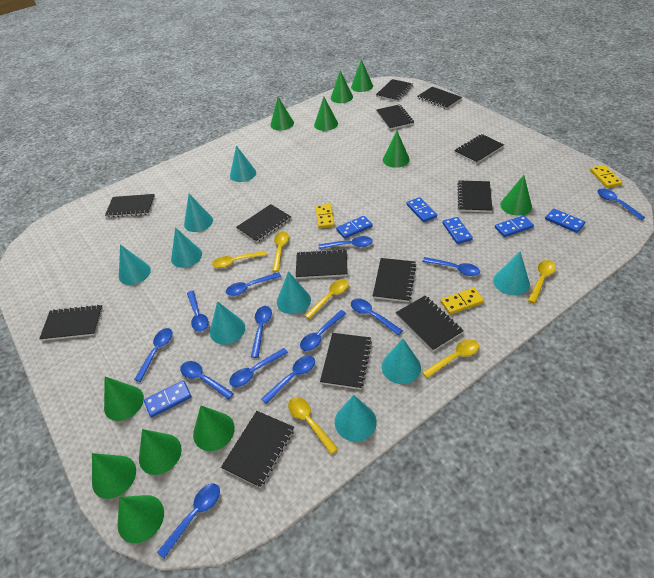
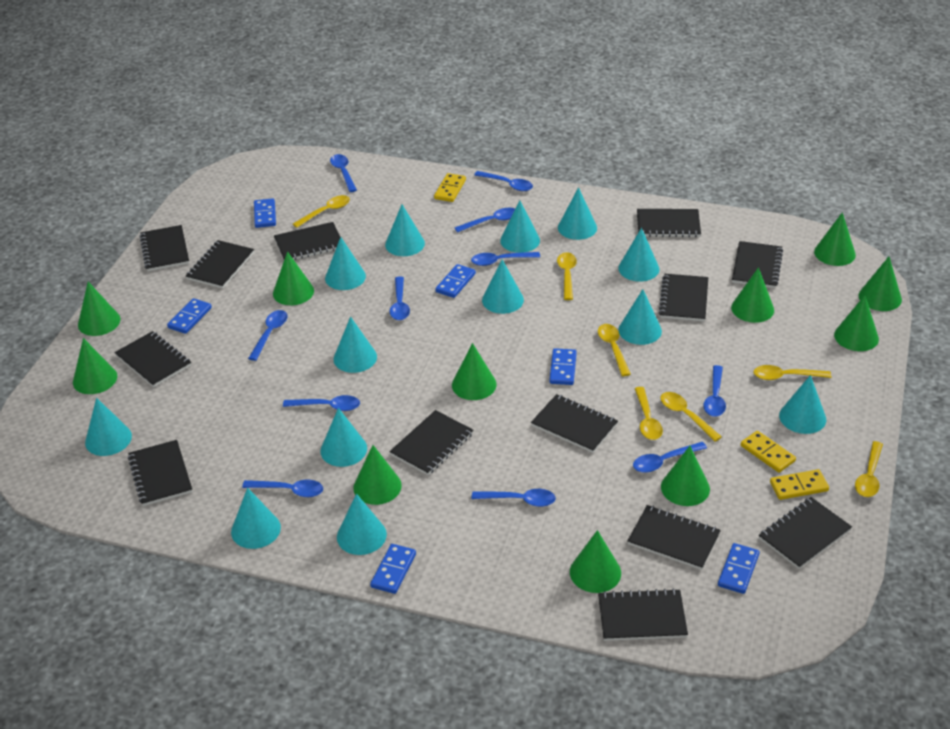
blue spoon: [134,328,173,382] [157,484,220,559] [180,361,234,400] [187,291,209,332] [226,272,281,296] [229,348,288,387] [251,306,272,358] [261,355,315,404] [300,310,346,351] [318,236,373,249] [351,299,403,335] [422,257,480,276] [597,188,645,220] = 13 -> [242,480,323,497] [248,310,288,361] [283,395,360,411] [330,154,357,192] [390,276,410,320] [455,208,515,233] [471,252,540,266] [472,489,556,507] [474,171,533,191] [633,442,707,473] [703,365,726,417] = 11
turquoise cone: [119,245,151,285] [171,227,202,268] [184,194,213,232] [210,301,245,345] [230,145,256,182] [277,271,311,314] [335,395,377,442] [382,338,421,384] [493,252,530,295] = 9 -> [85,398,132,456] [231,488,281,549] [320,408,367,467] [325,237,366,290] [333,317,377,373] [337,494,387,555] [385,204,425,256] [482,259,524,314] [500,201,540,253] [558,187,597,240] [618,228,659,282] [618,289,662,345] [779,375,826,434] = 13
yellow spoon: [212,251,267,268] [272,231,289,272] [288,397,338,454] [304,279,349,319] [422,339,479,378] [528,260,556,304] = 6 -> [293,195,350,228] [557,252,577,300] [598,324,631,376] [635,387,663,440] [660,392,722,442] [753,365,832,380] [855,441,883,497] = 7

